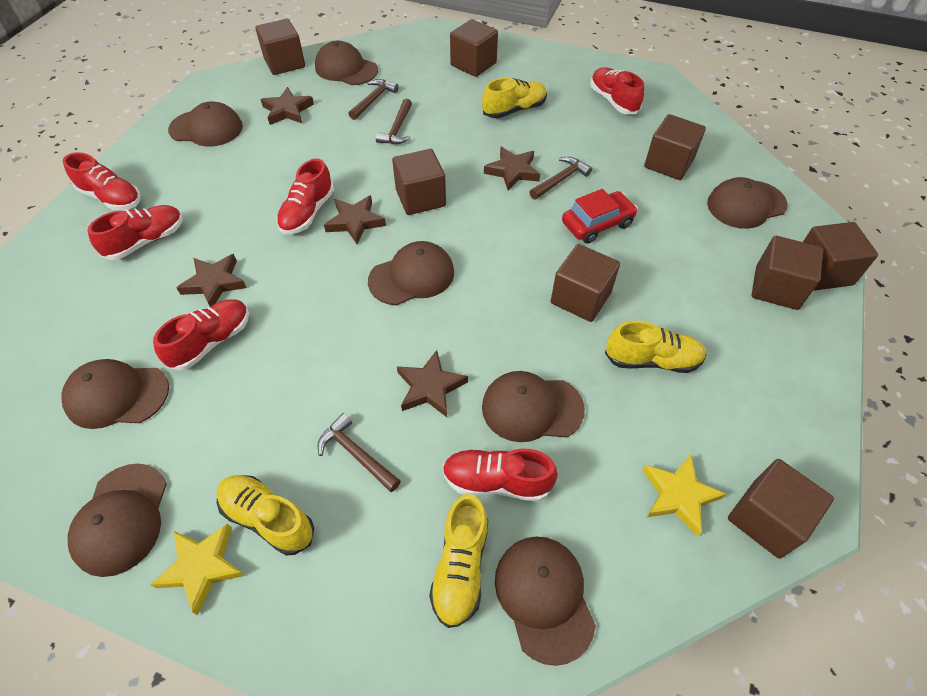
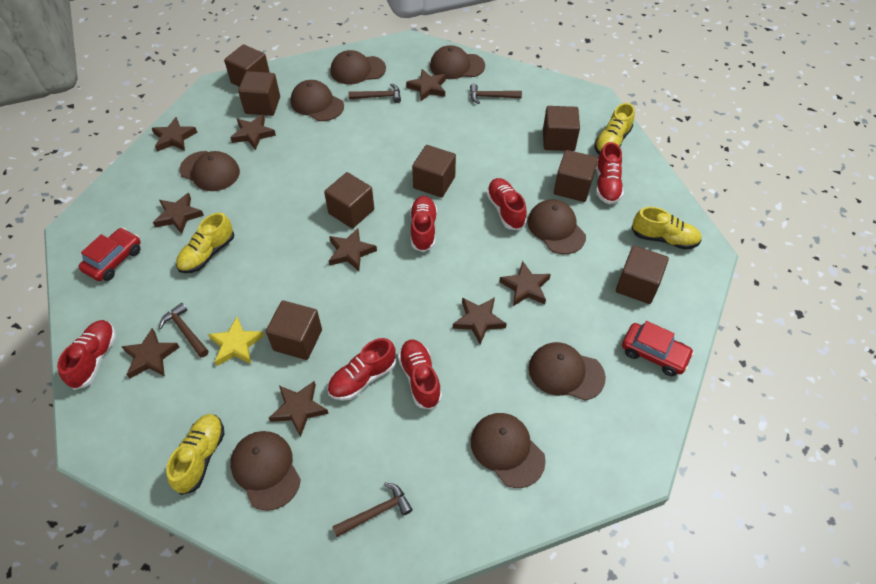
brown star: [176,254,247,307] [260,87,314,125] [324,195,386,244] [397,350,468,417] [484,147,540,191] = 5 -> [121,328,180,379] [152,117,198,152] [153,193,204,234] [230,115,276,150] [269,381,329,437] [329,228,377,271] [406,69,446,102] [453,297,507,344] [499,261,551,306] = 9
red car: [562,189,638,244] = 1 -> [78,228,141,281] [622,321,694,376] = 2
yellow star: [150,524,245,615] [642,454,726,537] = 2 -> [208,317,264,366] = 1

